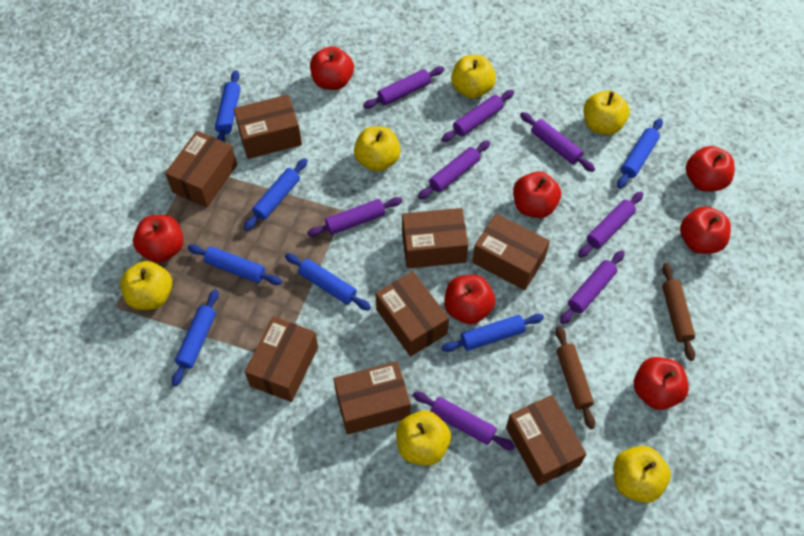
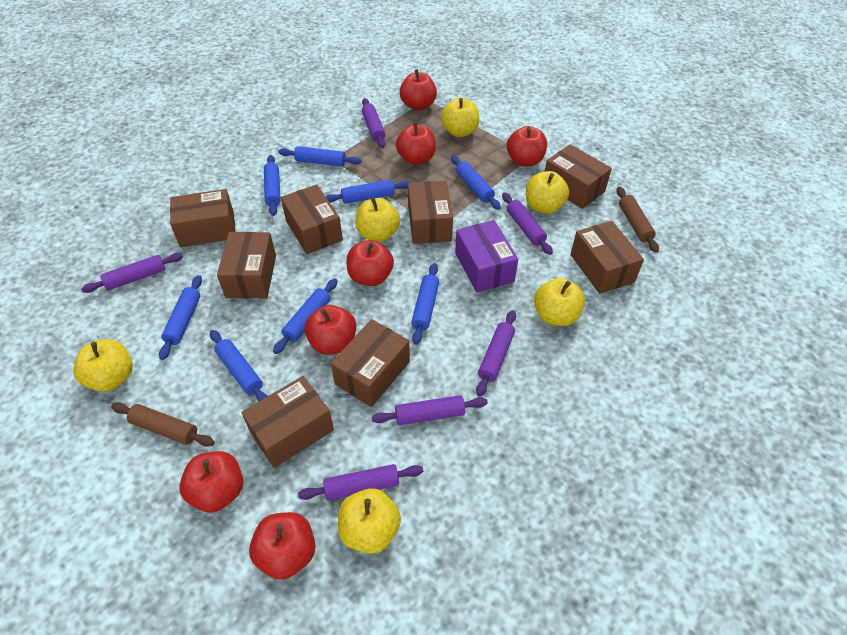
blue rolling pin: [172,289,219,387] [188,244,282,285] [215,70,241,142] [244,158,308,231] [285,253,371,311] [442,314,544,352] [617,118,663,189] = 7 -> [159,275,202,360] [210,330,267,402] [264,155,281,216] [273,279,337,354] [278,146,362,167] [326,180,411,204] [411,263,439,345] [451,156,501,210] = 8
purple box: none = 0 -> [455,220,518,293] = 1
purple rolling pin: [307,197,402,237] [363,66,444,109] [413,391,515,451] [418,140,490,200] [442,90,514,142] [520,112,595,172] [560,250,625,324] [578,192,643,258] = 8 -> [81,253,183,293] [298,464,423,501] [362,98,385,148] [372,395,488,425] [476,310,516,397] [502,192,553,255] = 6

